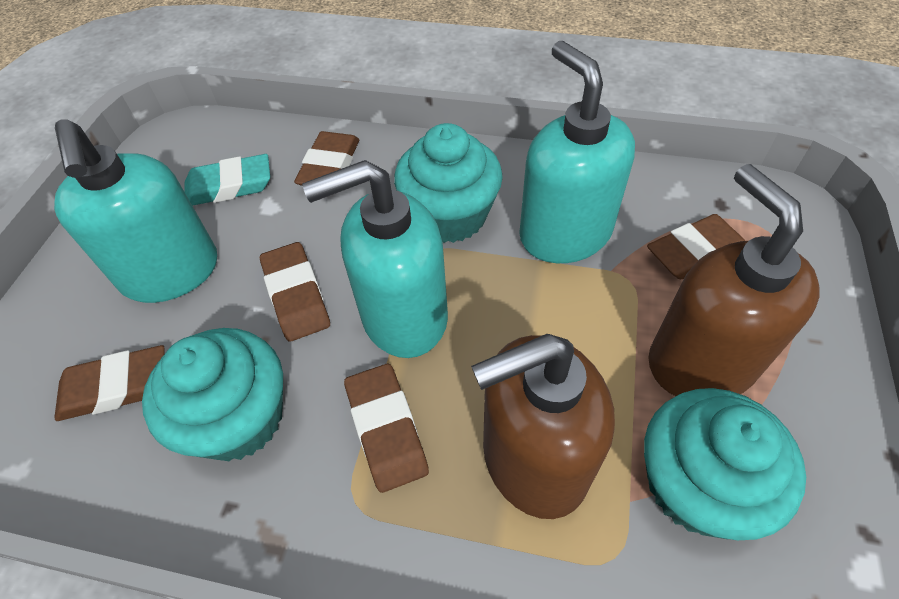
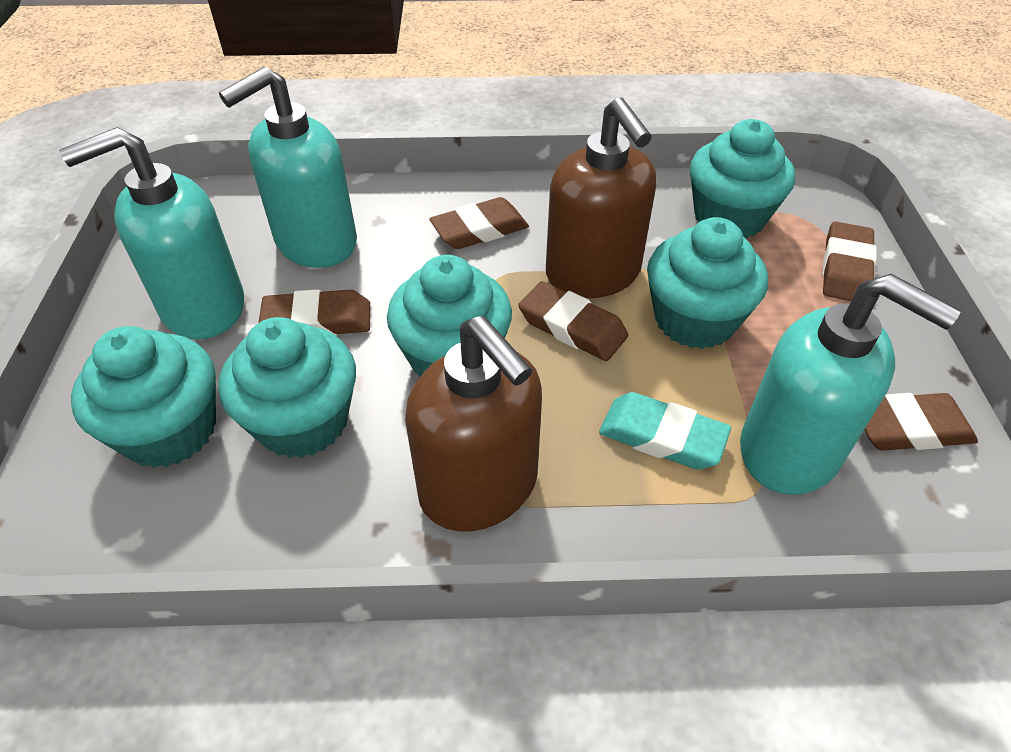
turquoise cupcake: [142,328,283,461] [394,123,503,243] [644,388,806,540] = 3 -> [71,326,216,468] [218,317,356,458] [387,255,512,377] [647,217,768,349] [690,119,795,238] = 5

